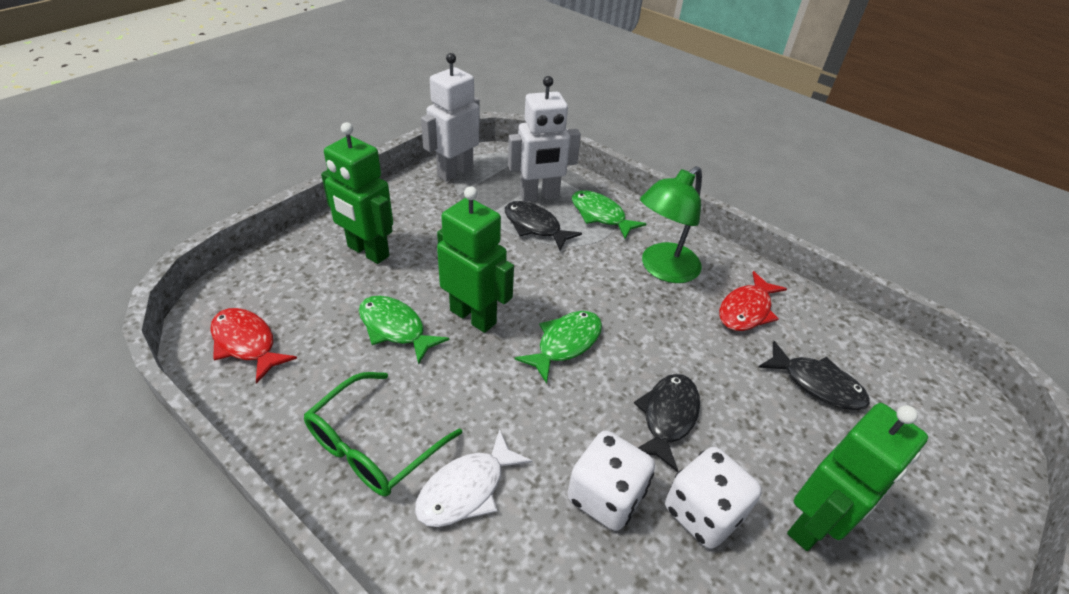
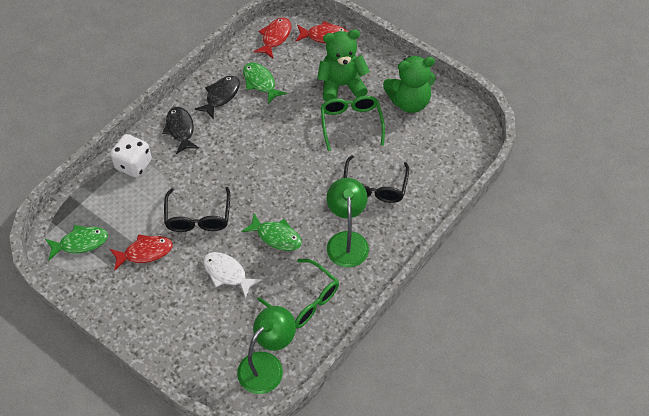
black fish: [505,201,582,251] [634,374,700,472] [758,341,870,410] = 3 -> [162,107,199,154] [195,76,240,119] = 2
black glasses: none = 0 -> [164,187,230,232] [343,155,409,203] = 2
green glasses: [304,372,462,496] = 1 -> [257,259,339,328] [321,96,385,151] = 2
green lamp: [640,166,702,283] = 1 -> [237,306,296,394] [327,178,369,268] = 2
green robot: [321,122,393,264] [437,186,514,333] [787,403,928,551] = 3 -> none = 0
green teddy bear: none = 0 -> [317,29,370,101] [383,56,436,113] = 2
red fish: [210,308,297,384] [719,271,787,331] = 2 -> [110,234,173,271] [253,18,291,58] [296,21,349,43] = 3
white dice: [568,431,655,531] [665,447,762,549] = 2 -> [110,134,152,178] = 1
white robot: [421,53,480,182] [508,76,581,202] = 2 -> none = 0

